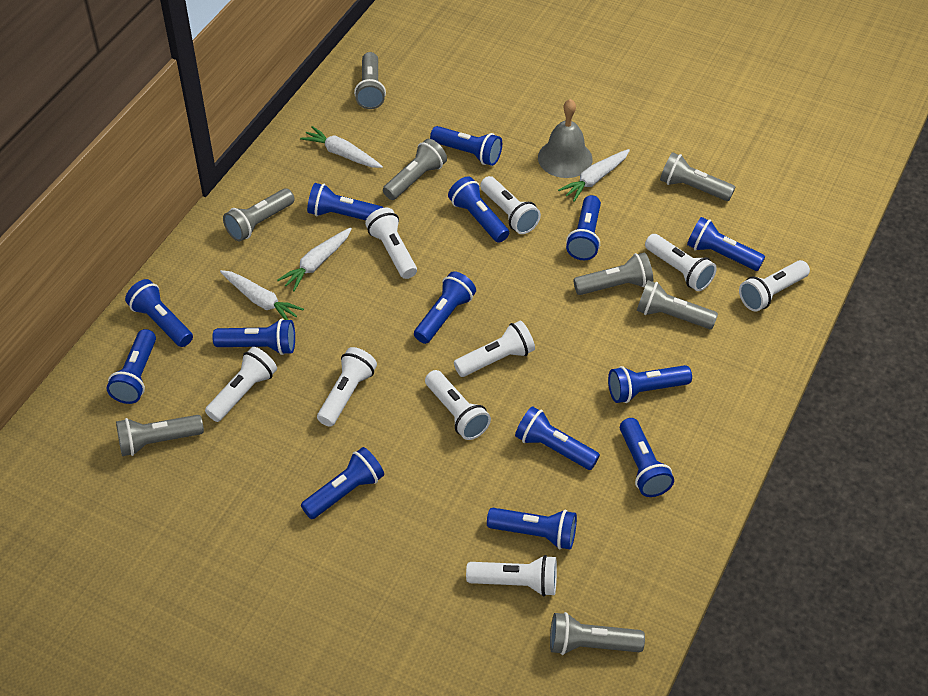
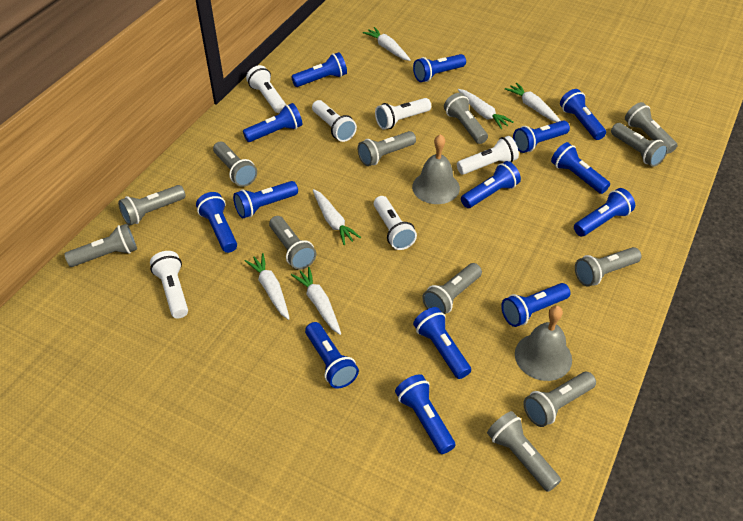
grey bell: [538,99,592,178] = 1 -> [412,134,460,204] [515,306,572,381] = 2
grey flashlight: [116,415,204,456] [223,188,295,241] [354,52,386,109] [383,139,447,200] [550,612,645,655] [573,253,653,295] [637,280,718,329] [660,152,735,201] = 8 -> [64,224,137,267] [118,185,186,226] [213,142,257,187] [269,216,316,270] [358,131,416,166] [422,263,482,314] [444,93,488,144] [487,411,561,492] [524,372,596,427] [575,247,641,286] [611,123,668,167] [625,102,678,154] = 12
white carrot: [220,270,304,320] [277,228,352,291] [300,126,383,168] [558,149,630,202] = 4 -> [244,253,290,320] [291,267,341,335] [313,189,361,245] [363,27,411,61] [458,89,514,129] [505,83,561,122] = 6
white flashlight: [205,347,277,422] [317,347,377,427] [365,208,417,279] [425,370,491,440] [454,321,535,377] [466,555,557,596] [480,176,541,234] [645,234,717,291] [739,260,810,312] = 9 -> [150,251,188,318] [246,65,286,113] [312,100,357,142] [374,196,417,250] [375,98,431,130] [457,136,519,175] = 6

